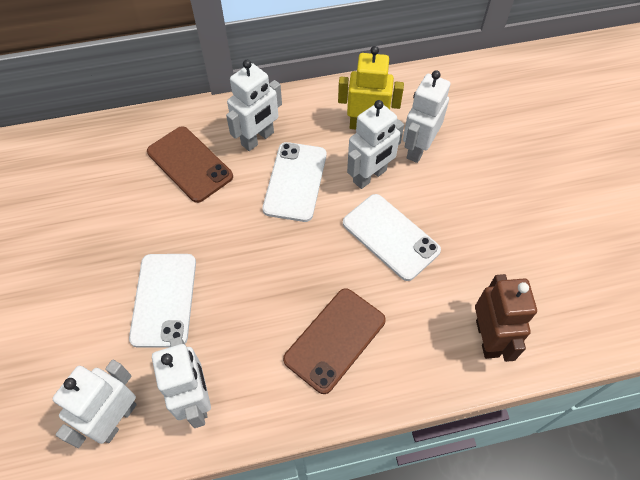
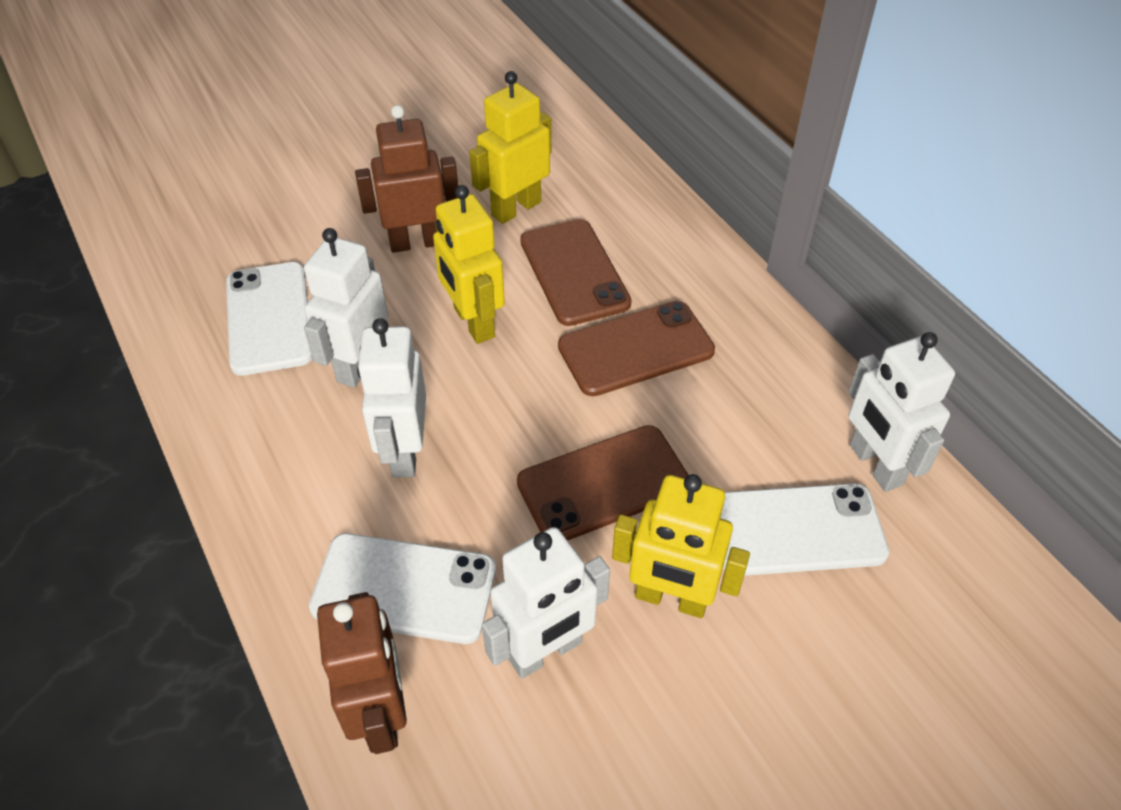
brown phone: [147,126,233,203] [283,288,386,394] = 2 -> [517,425,688,541] [520,219,631,326] [558,301,715,396] = 3
brown robot: [475,274,537,362] = 1 -> [317,592,407,754] [355,105,458,253] = 2
white robot: [53,360,137,448] [152,337,211,428] [226,60,282,151] [347,100,404,189] [403,70,450,163] = 5 -> [304,228,388,388] [357,318,426,478] [482,527,610,679] [848,332,955,492] = 4
yellow robot: [338,46,404,130] = 1 -> [433,185,505,344] [469,71,551,224] [612,474,750,618] = 3

